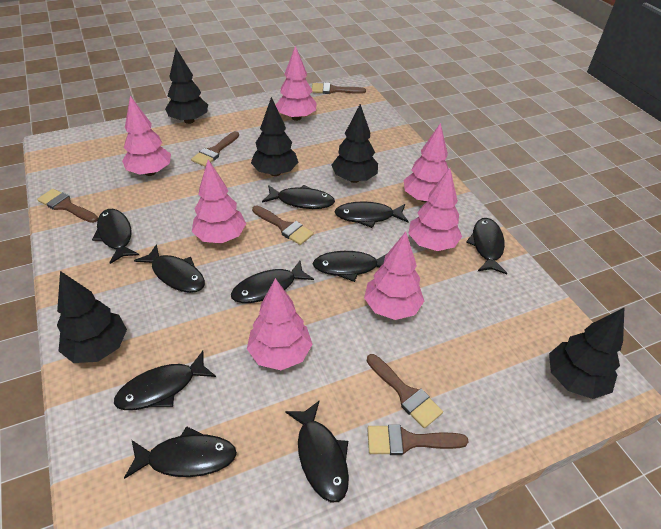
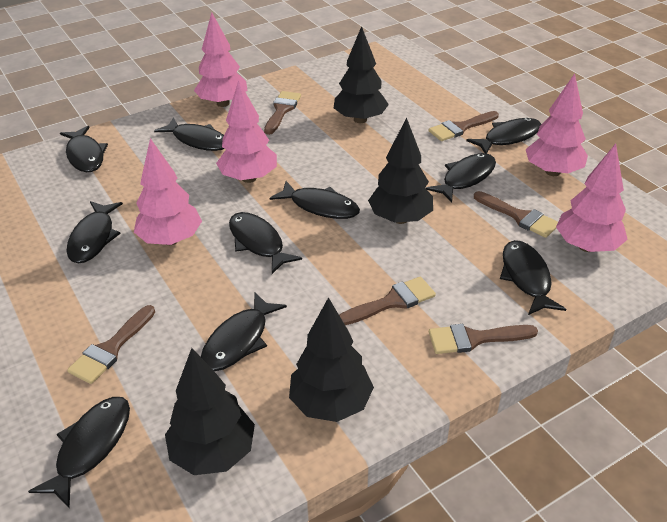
black tree: [57,271,127,363] [165,48,208,124] [251,97,298,176] [332,104,378,183] [549,308,624,399] = 5 -> [165,348,255,475] [289,297,374,422] [334,26,389,123] [368,117,433,224] = 4
pink tree: [122,96,171,176] [192,160,246,243] [247,278,312,370] [276,46,316,121] [364,232,424,320] [404,123,448,202] [408,168,462,251] = 7 -> [134,138,202,245] [194,13,247,107] [216,80,277,183] [526,74,588,176] [556,144,628,252] = 5

